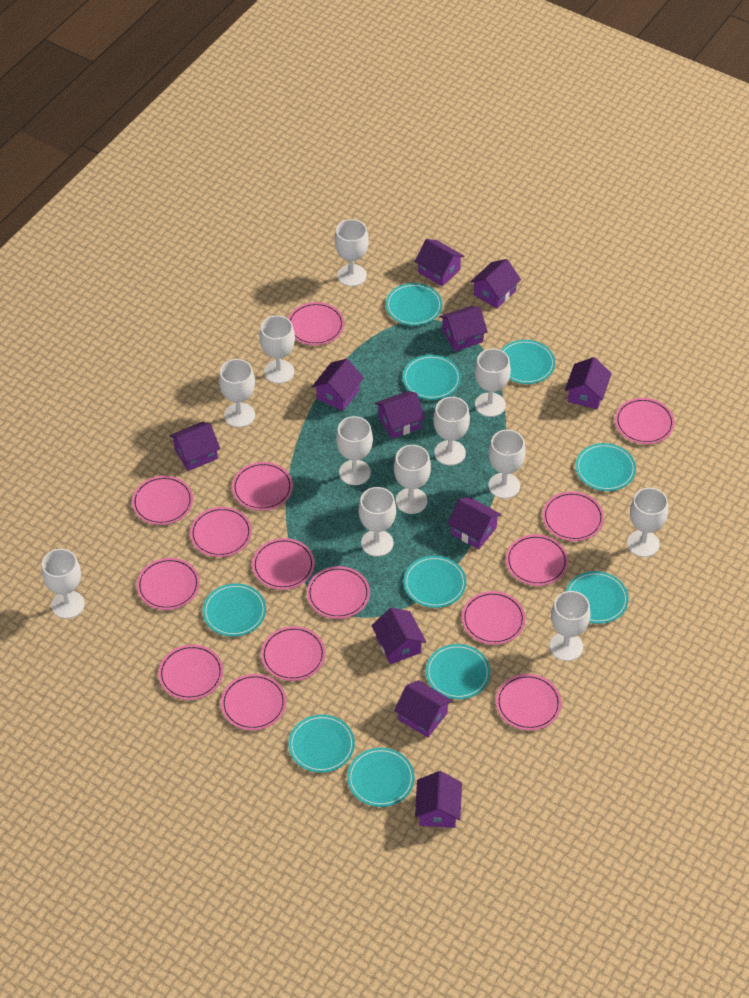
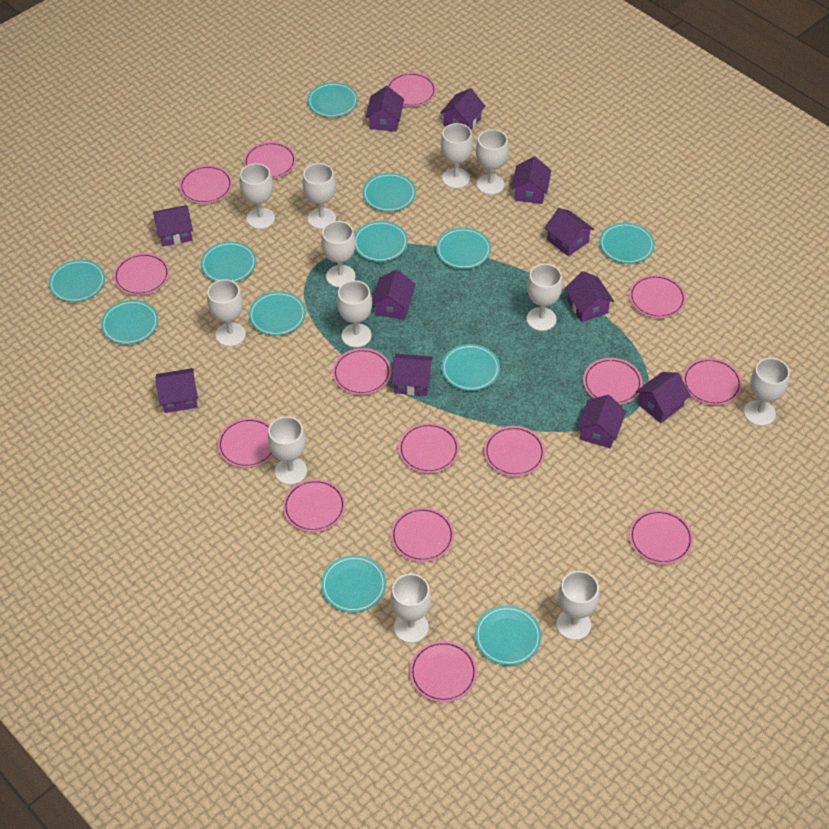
turquoise plate: [203,583,266,637] [288,715,355,773] [347,748,415,807] [386,283,442,326] [403,355,461,400] [403,556,466,608] [426,644,490,699] [501,340,555,384] [566,571,629,624] [575,443,636,491] = 10 -> [49,260,105,302] [101,300,159,345] [201,242,256,282] [249,291,306,336] [307,82,358,117] [321,555,386,613] [355,221,408,262] [362,173,416,212] [436,228,491,269] [441,344,500,391] [475,606,542,666] [599,223,655,264] = 12

